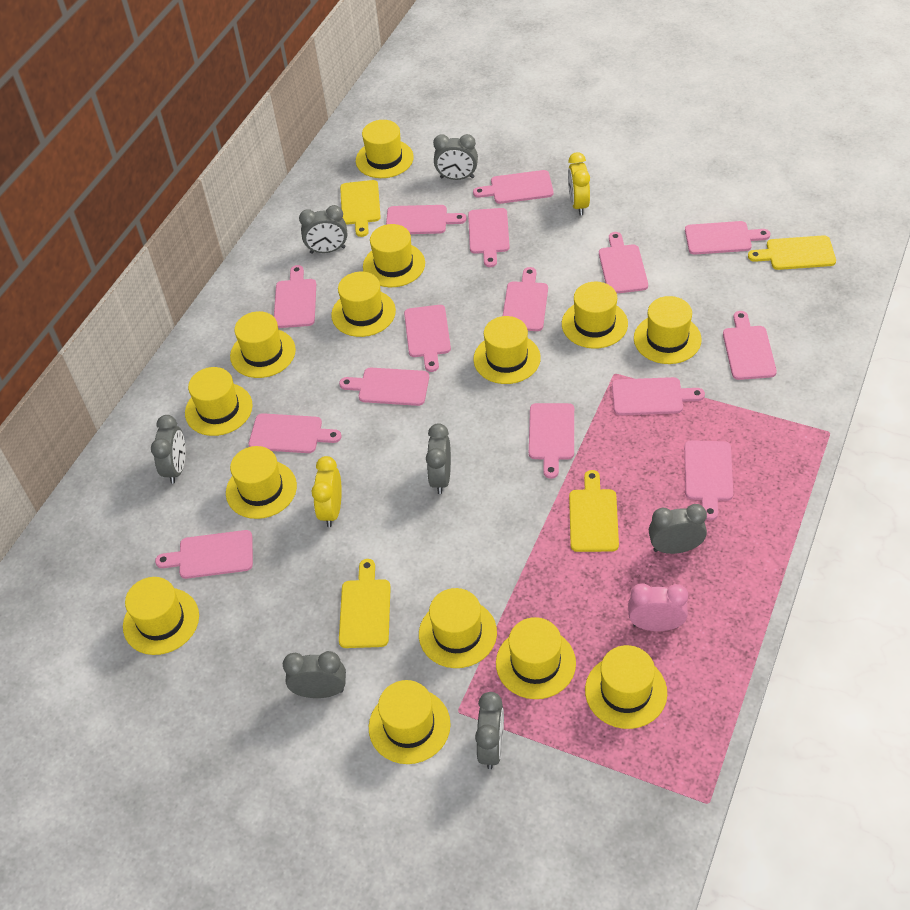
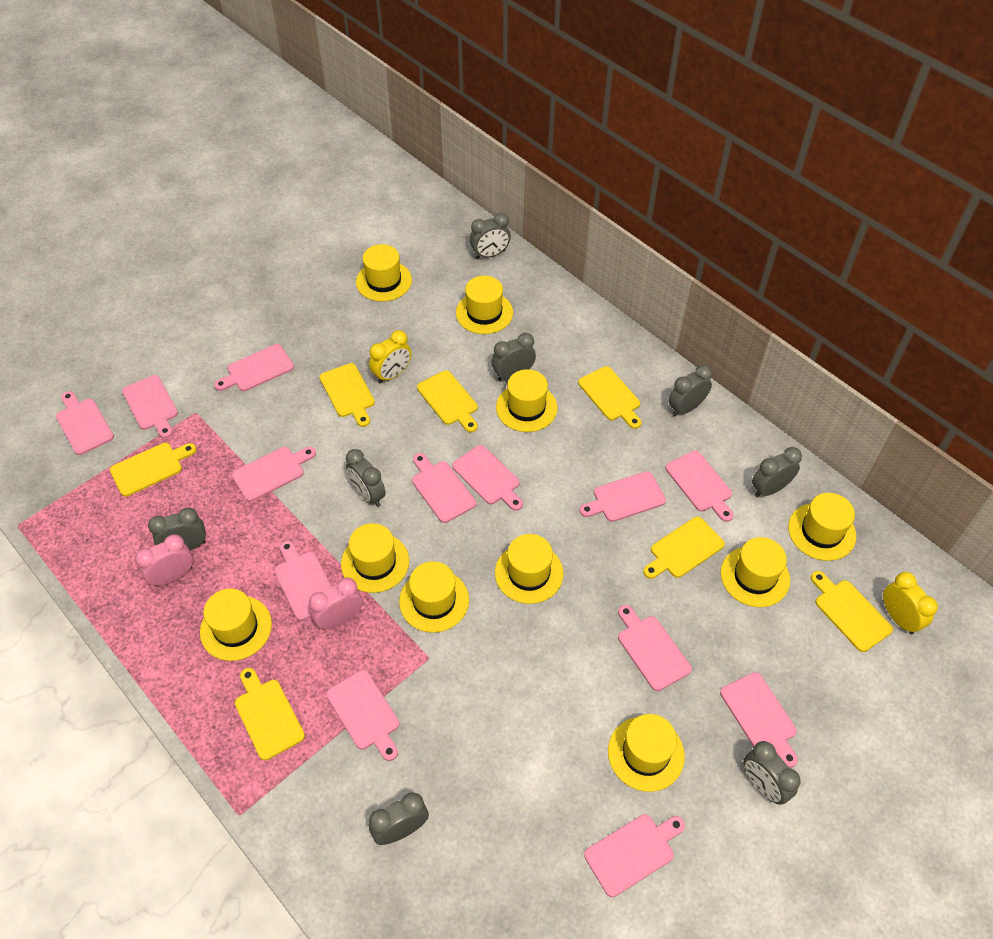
grey clock: [151,415,185,484] [283,651,346,698] [299,205,347,254] [426,423,451,494] [433,134,478,180] [475,692,504,769] [649,504,707,554] = 7 -> [148,508,206,551] [346,449,386,507] [369,792,429,845] [470,213,511,259] [492,333,536,381] [668,365,712,417] [744,741,800,805] [752,447,802,497] = 8
pink clock: [628,583,688,631] = 1 -> [135,534,193,587] [309,578,363,630] = 2
pink cutting board: [155,530,253,579] [249,413,341,453] [274,265,316,328] [339,368,429,406] [386,205,466,234] [404,305,451,372] [468,208,510,267] [473,170,553,204] [503,267,548,331] [529,403,574,479] [599,232,648,294] [612,377,705,415] [684,440,733,520] [685,221,770,255] [723,311,777,380] = 15 -> [56,391,114,455] [122,375,178,438] [214,344,294,391] [232,447,316,502] [274,541,332,621] [326,670,399,761] [412,453,476,523] [452,445,523,511] [580,471,666,522] [584,814,685,897] [618,605,692,691] [665,451,734,522] [720,672,798,768] = 13
yellow cutting board: [339,559,391,648] [340,180,381,237] [569,470,619,552] [748,235,836,270] = 4 -> [110,443,197,497] [235,668,305,760] [320,363,375,427] [417,370,478,432] [578,366,642,429] [643,517,725,579] [811,571,893,652] = 7
yellow hat: [123,577,199,655] [185,367,253,436] [226,446,297,519] [230,311,296,378] [331,272,396,337] [356,120,414,178] [363,224,425,287] [369,680,451,764] [419,588,497,668] [473,316,541,384] [496,617,576,699] [562,282,628,349] [585,645,667,729] [634,296,701,364] = 14 -> [200,589,272,661] [341,523,409,593] [356,244,412,302] [399,561,469,633] [456,276,513,334] [495,534,564,604] [496,369,558,432] [608,714,685,792] [721,537,790,607] [788,493,856,561] = 10

